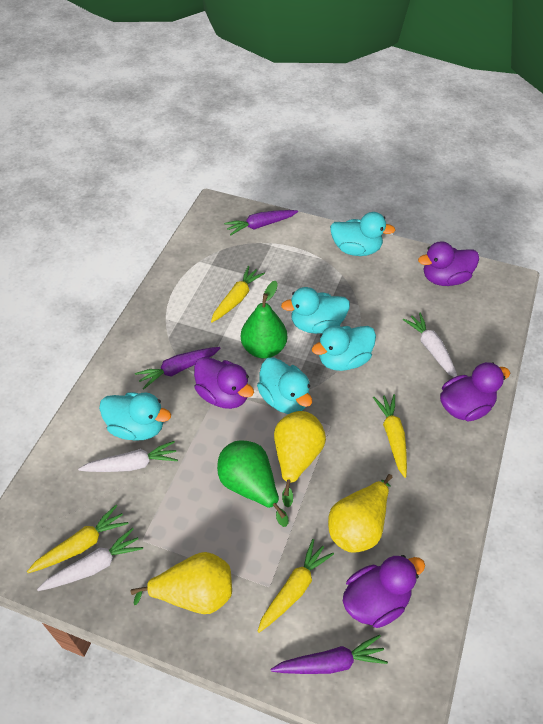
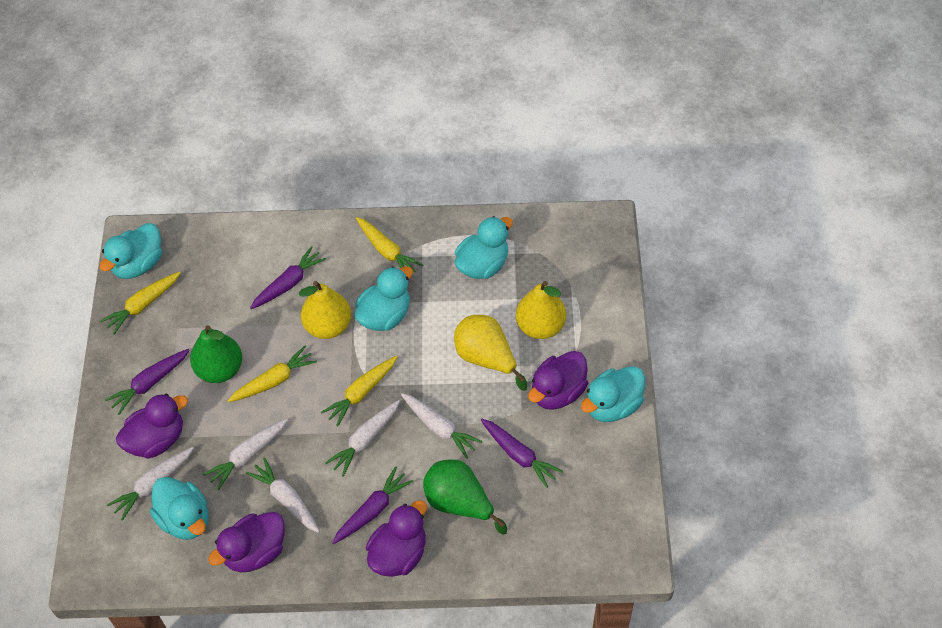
purple carrot: [135,347,221,389] [224,210,298,236] [270,635,388,674] = 3 -> [105,349,190,415] [250,246,326,309] [332,466,413,544] [481,419,563,488] = 4
white carrot: [37,528,143,591] [78,441,178,472] [403,312,457,377] = 3 -> [107,447,194,521] [203,419,288,490] [246,457,320,533] [325,400,400,477] [401,393,483,459] = 5

